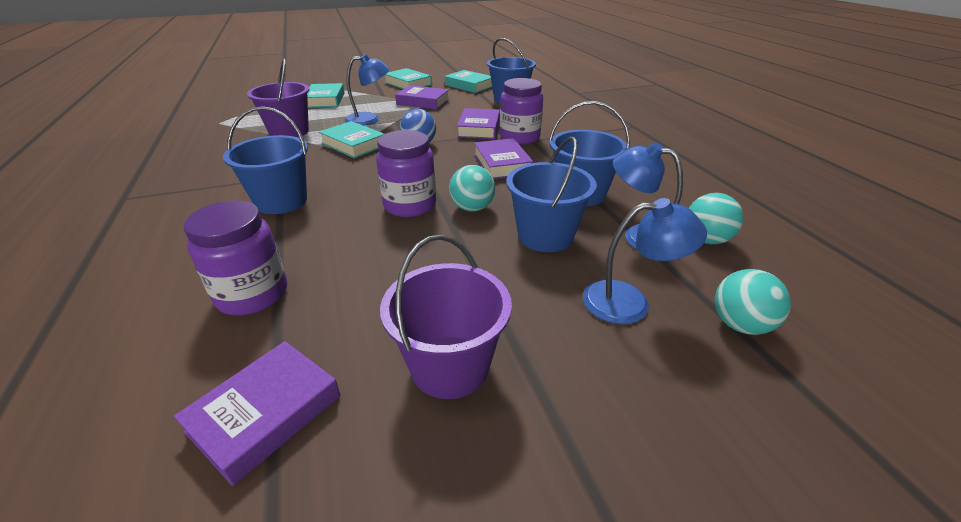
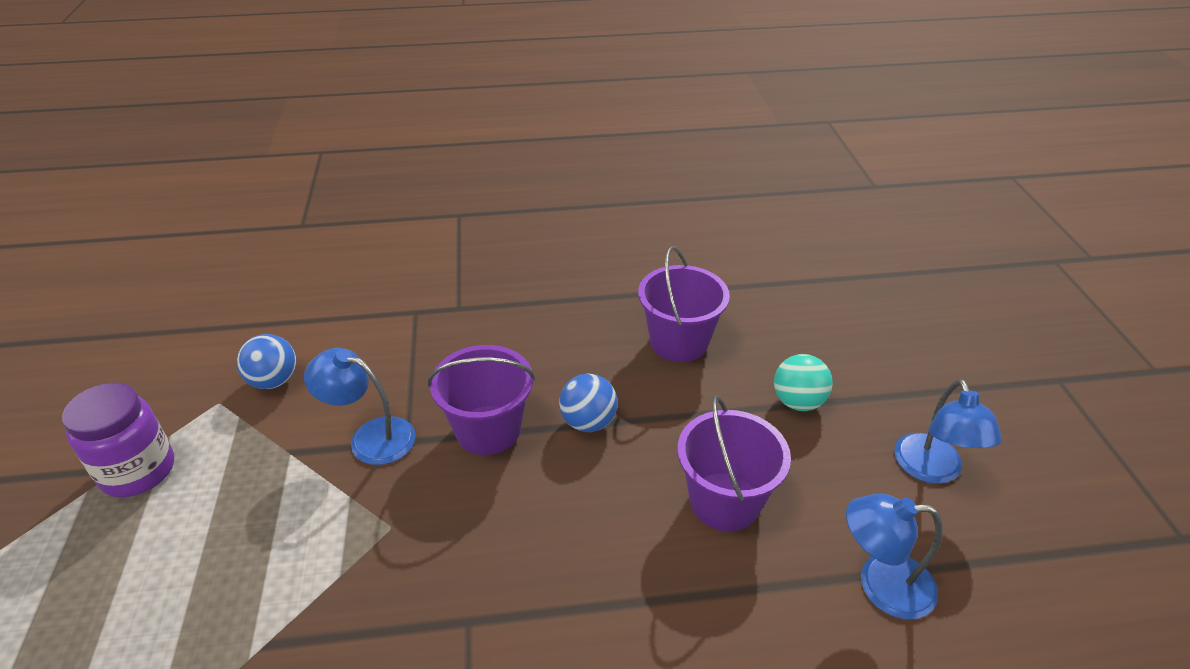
blue ball: [400,109,436,142] = 1 -> [237,334,296,389] [559,374,618,432] = 2
blue bucket: [223,106,308,214] [487,38,536,104] [506,137,597,252] [549,101,630,206] = 4 -> none = 0
purple book: [174,341,340,486] [395,85,450,110] [457,108,500,139] [474,138,534,179] = 4 -> none = 0
purple bucket: [247,58,309,137] [380,235,512,399] = 2 -> [428,345,535,455] [638,246,730,362] [677,395,791,531] = 3
purple jar: [184,201,287,315] [376,130,436,217] [500,78,543,145] = 3 -> [62,383,174,497] = 1
turquoise ball: [449,165,495,212] [689,193,744,244] [715,269,791,335] = 3 -> [774,354,833,411] = 1
turquoise book: [307,83,345,108] [319,121,384,158] [385,68,432,89] [445,70,492,93] = 4 -> none = 0

